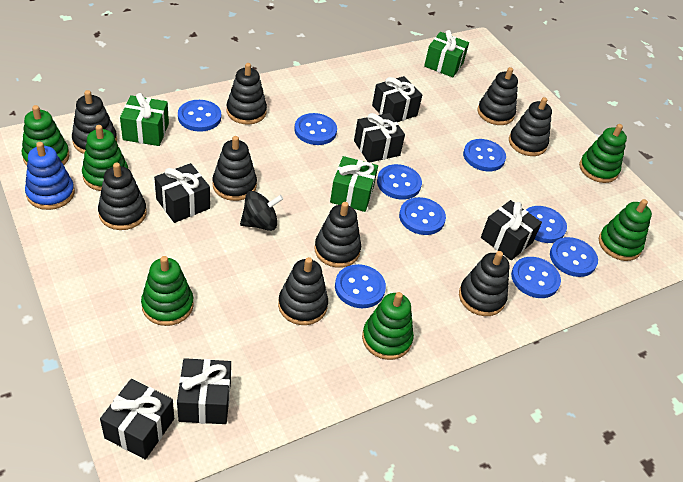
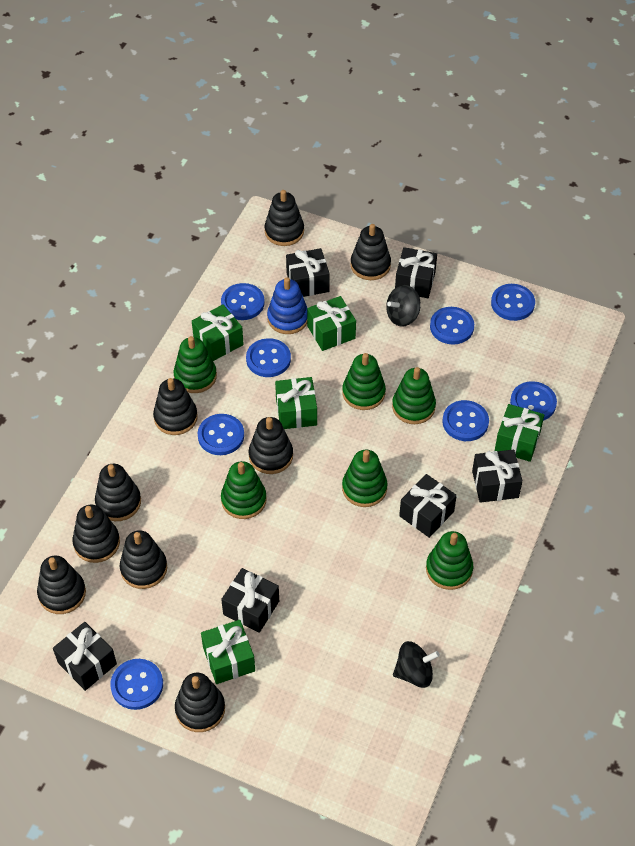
black spinning top: [240,191,283,231] = 1 -> [386,285,421,327] [393,641,440,688] = 2
blue button: [178,100,221,132] [294,113,337,145] [335,264,386,308] [377,164,422,200] [399,197,446,235] [463,139,506,171] [511,257,561,298] [526,206,567,243] [550,237,598,277] = 9 -> [110,659,163,710] [198,414,244,455] [221,283,265,320] [246,338,291,377] [430,307,474,344] [442,400,489,441] [491,284,535,321] [510,381,557,421] = 8
green gift: [120,93,169,146] [330,156,378,212] [424,30,469,78] = 3 -> [192,304,244,361] [201,620,255,684] [275,377,317,429] [307,296,356,351] [495,404,544,462] = 5

